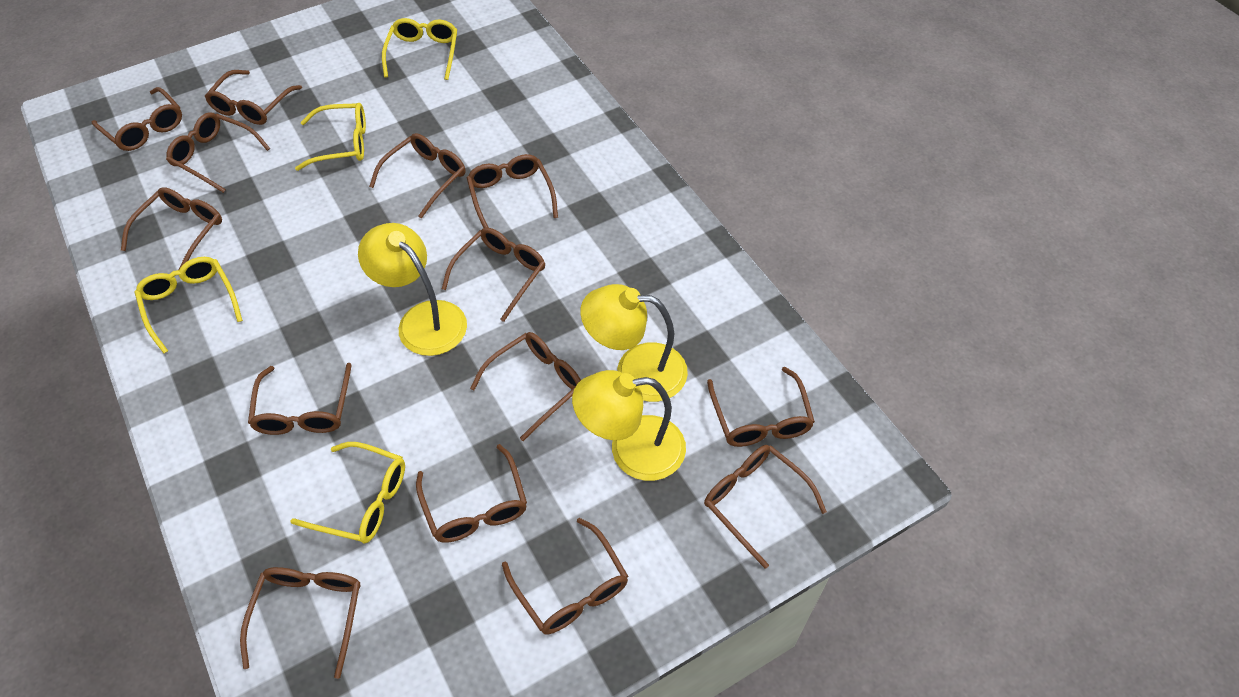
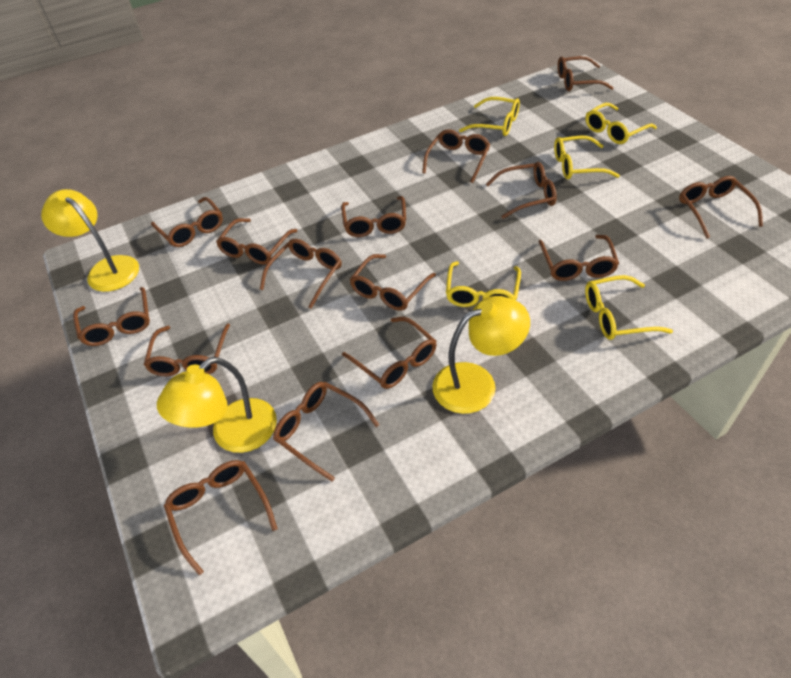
brown glasses: [92,87,182,151] [121,187,222,270] [166,112,270,193] [205,70,302,125] [240,567,360,679] [248,363,352,435] [369,133,466,218] [416,444,527,543] [442,227,546,322] [467,154,558,228] [470,332,581,441] [502,518,628,634] [704,445,827,569] [707,367,815,447] = 14 -> [73,287,150,346] [144,323,230,376] [151,197,223,247] [164,460,278,575] [216,218,297,265] [260,239,342,309] [273,382,380,482] [341,196,406,237] [342,317,437,389] [349,254,436,311] [422,129,491,183] [486,162,557,219] [538,235,619,281] [558,56,614,91] [679,176,763,239] = 15
yellow glasses: [135,257,243,353] [290,442,405,543] [295,103,366,171] [382,18,457,80] = 4 -> [446,261,521,307] [459,97,520,136] [554,136,620,179] [585,275,673,340] [586,103,657,144] = 5

